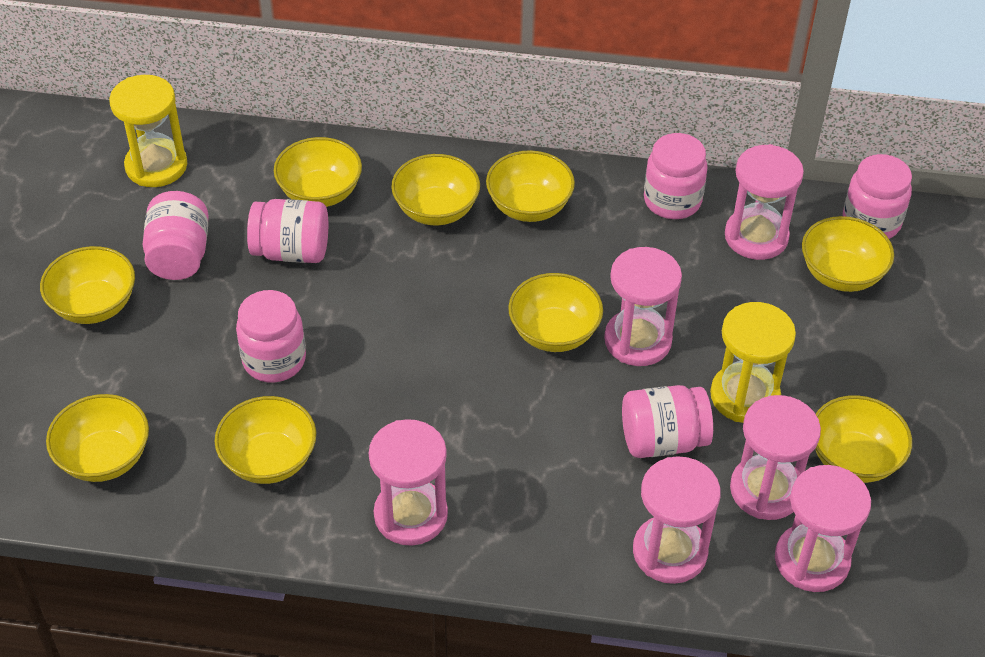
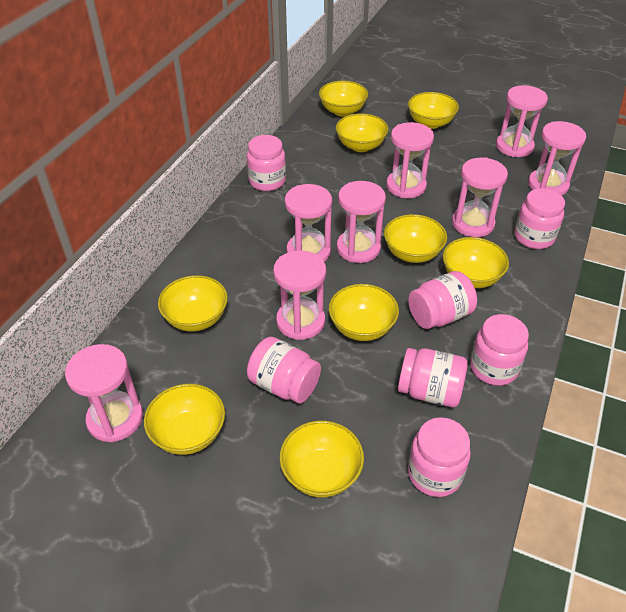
pink hourglass: [369,419,448,546] [604,247,682,366] [633,456,721,584] [725,144,804,260] [730,395,821,520] [775,465,871,592] = 6 -> [65,344,143,442] [273,251,326,340] [285,184,332,262] [337,181,386,263] [386,122,434,198] [452,157,508,237] [496,85,548,157] [528,121,586,195] = 8
pink jar: [143,191,209,280] [236,290,306,382] [247,199,328,263] [622,385,713,458] [644,133,708,219] [843,154,912,239] = 6 -> [247,135,286,191] [247,337,321,404] [398,348,468,407] [408,271,477,329] [408,417,471,497] [470,314,529,386] [514,188,565,249] = 7
yellow hourglass: [109,75,187,187] [710,302,796,423] = 2 -> none = 0

